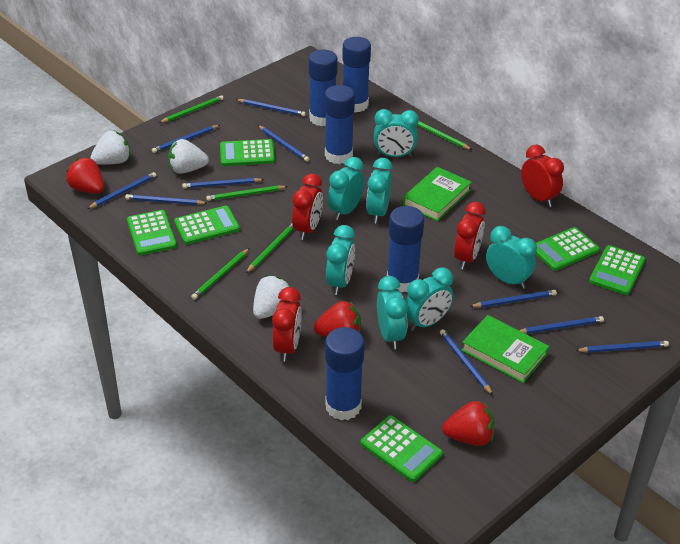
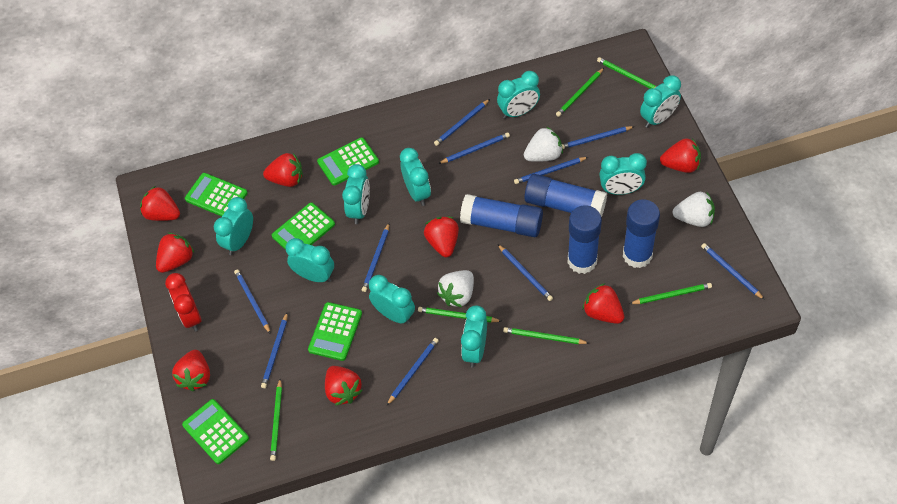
blue glue stick: [309,50,338,126] [325,85,355,164] [325,327,365,421] [342,37,371,112] [387,206,424,293] = 5 -> [460,194,543,237] [524,174,607,217] [568,205,602,274] [623,199,660,268] = 4
green book: [403,167,472,221] [461,315,549,383] = 2 -> none = 0
green calculator: [127,210,177,255] [174,206,240,245] [220,139,275,166] [361,415,443,482] [536,227,600,271] [589,245,645,295] = 6 -> [182,399,249,464] [185,173,248,216] [272,203,335,250] [308,302,362,361] [317,137,379,186] = 5
green pencil: [159,95,224,123] [191,248,249,300] [206,185,288,201] [246,224,294,273] [417,121,472,150] = 5 -> [270,379,282,461] [418,307,502,322] [503,327,589,344] [556,68,604,117] [597,57,657,89] [629,283,712,304] = 6
red clock: [272,287,302,362] [292,174,323,240] [454,202,486,269] [521,145,564,207] = 4 -> [165,273,201,331] = 1
red strawberry: [66,157,104,194] [314,301,361,337] [442,401,495,446] = 3 -> [140,186,180,221] [156,233,194,273] [172,350,210,392] [263,153,303,187] [325,366,363,406] [424,217,459,257] [583,283,624,324] [660,138,701,173] = 8
turquoise clock: [326,225,355,295] [328,157,364,220] [366,158,393,223] [374,109,419,157] [377,276,408,349] [405,268,454,331] [486,226,537,289] = 7 -> [214,197,253,255] [286,238,334,282] [342,164,370,224] [369,275,415,324] [400,148,431,206] [461,305,487,368] [497,71,540,119] [599,153,647,195] [640,75,681,128] = 9

